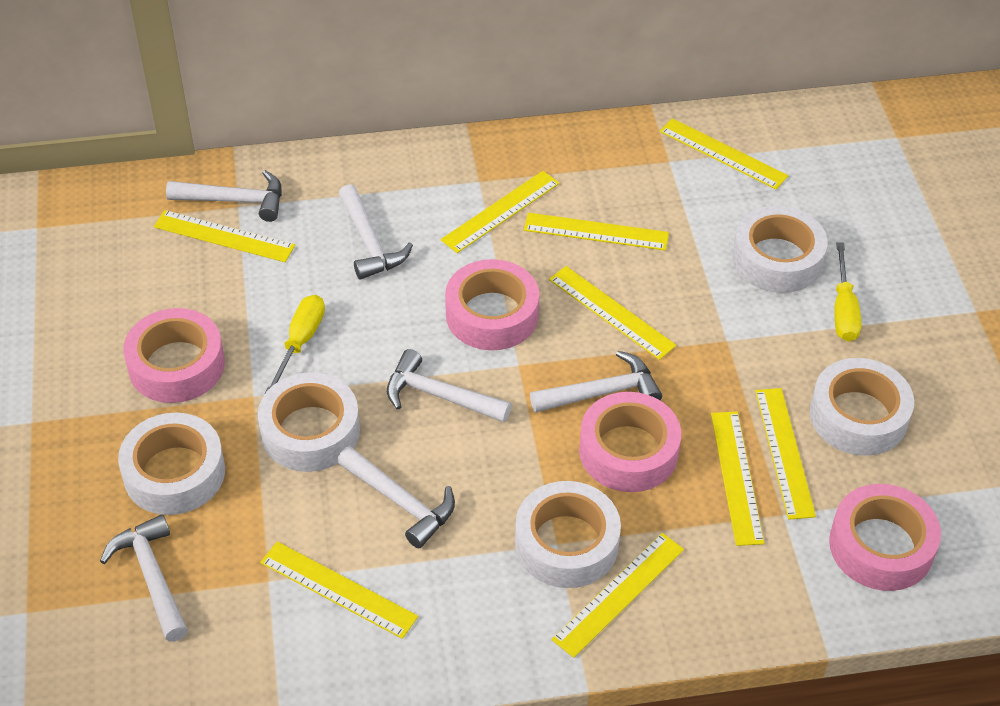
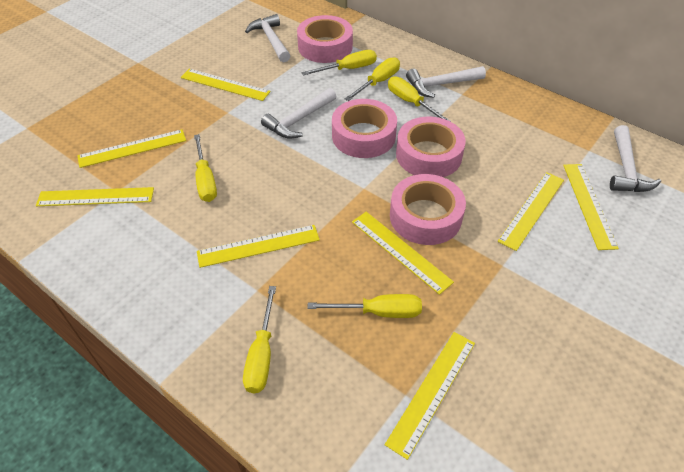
white hammer: [100,514,188,642] [166,170,282,222] [337,446,455,548] [339,184,413,280] [387,349,512,423] [530,351,662,413] = 6 -> [245,14,290,62] [261,88,336,139] [406,66,486,98] [610,125,661,192] = 4
white tape: [118,413,225,515] [258,372,360,472] [515,481,621,588] [732,206,828,293] [810,358,914,456] = 5 -> none = 0
yellow ruler: [154,210,295,262] [260,542,418,639] [441,171,560,253] [524,213,669,251] [549,266,676,360] [551,533,684,658] [660,118,789,189] [711,412,764,546] [755,388,816,520] = 9 -> [36,187,154,206] [77,129,186,168] [181,69,271,101] [197,225,320,268] [352,212,454,295] [385,332,475,460] [498,172,564,251] [563,164,619,250] = 8
yellow screwdriver: [265,295,325,393] [834,242,861,342] = 2 -> [194,134,217,202] [243,286,276,393] [301,50,377,76] [307,294,422,318] [345,57,400,101] [388,76,451,122] = 6

